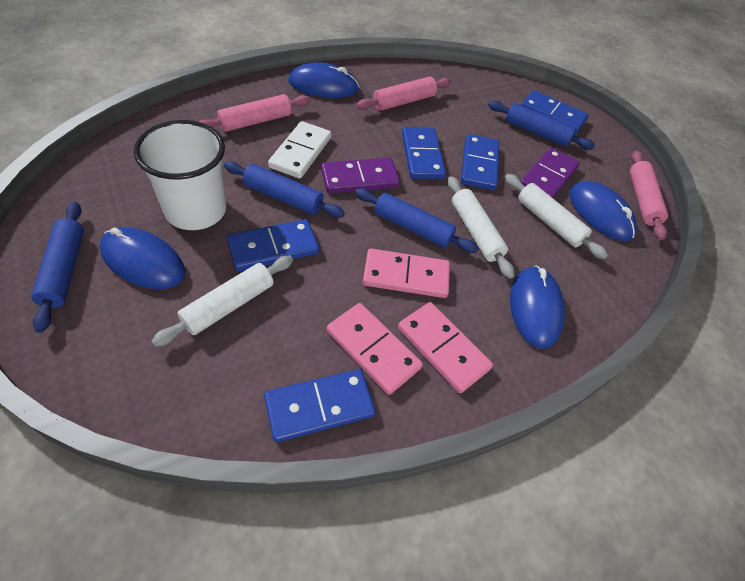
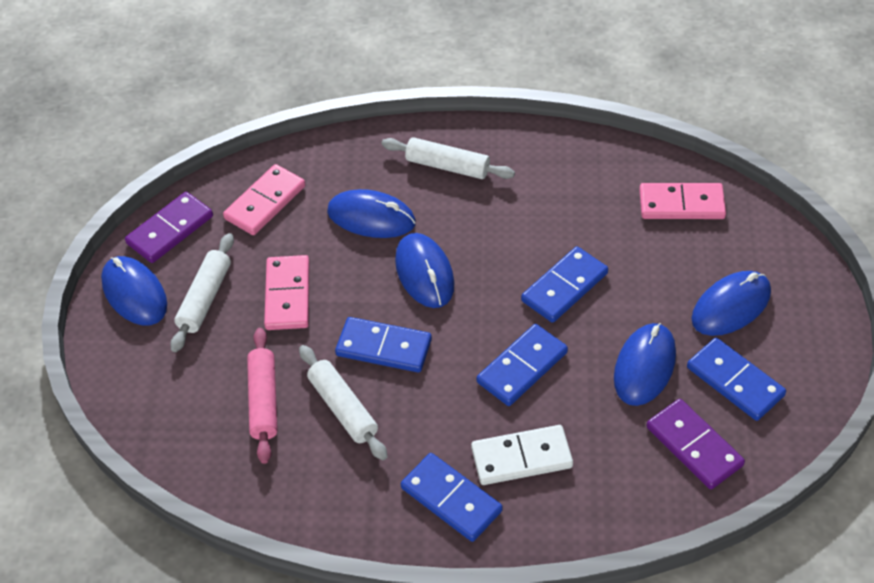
blue mouse: [99,227,185,289] [288,62,359,98] [510,266,565,349] [569,181,637,241] = 4 -> [101,256,167,325] [327,189,416,238] [395,233,454,308] [614,323,676,406] [691,271,771,336] = 5
blue rolling pin: [31,202,84,333] [224,161,345,218] [355,189,479,253] [488,101,595,150] = 4 -> none = 0
pink rolling pin: [199,94,311,132] [356,77,451,111] [630,151,668,240] = 3 -> [247,328,278,464] = 1
white cup: [134,120,226,230] = 1 -> none = 0

